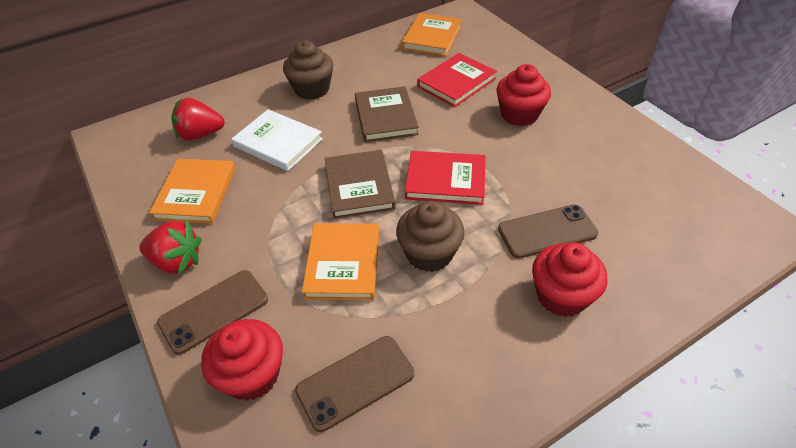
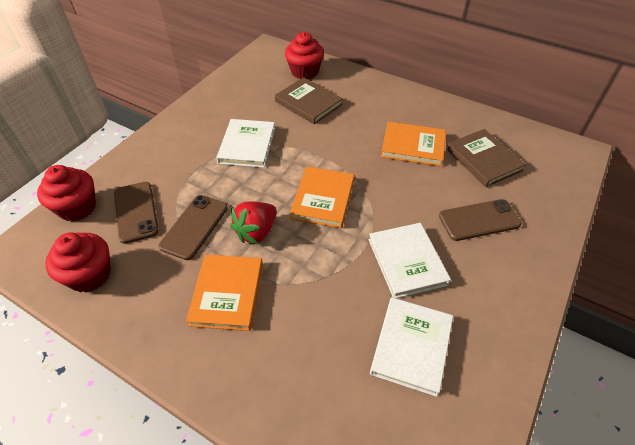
brown cupcake: [283,41,333,100] [396,201,465,272] = 2 -> none = 0
red book: [405,151,486,205] [417,53,497,107] = 2 -> none = 0
red strawberry: [139,220,202,275] [171,97,225,141] = 2 -> [230,201,277,245] = 1
white book: [232,109,323,171] = 1 -> [216,119,275,168] [368,223,451,298] [370,297,453,397] = 3

